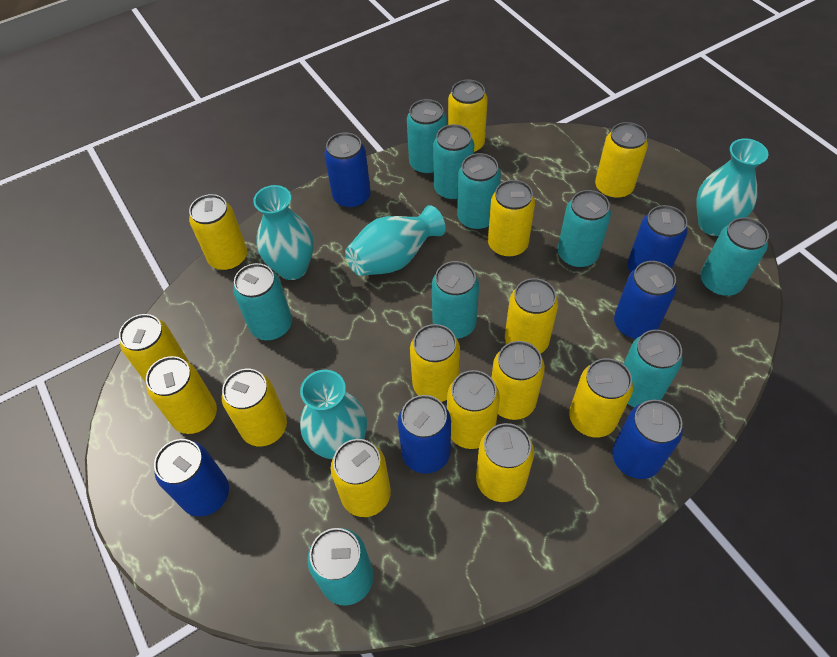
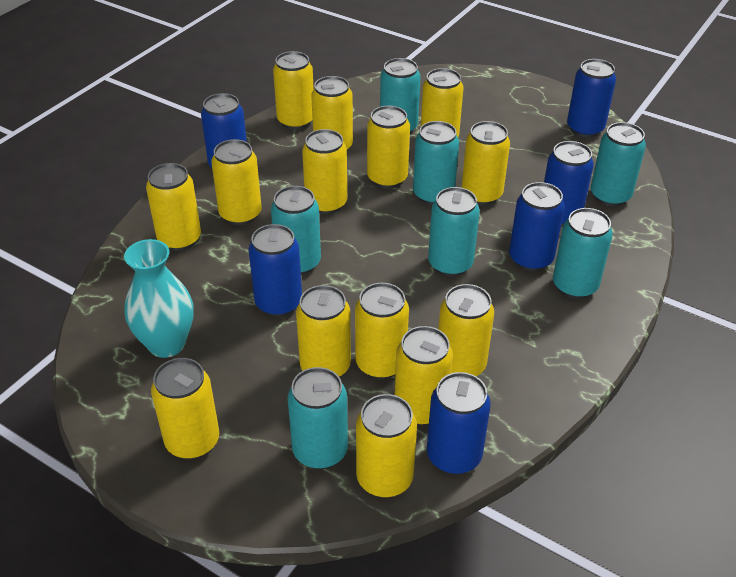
turquoise can: [233,263,292,341] [307,528,374,606] [407,99,447,175] [432,261,479,339] [433,124,474,201] [457,153,501,230] [558,190,611,268] [623,329,683,407] [701,217,769,296] = 9 -> [271,186,321,275] [288,367,348,469] [380,58,420,134] [413,121,459,205] [428,187,480,277] [553,208,613,299] [591,122,646,206] = 7
turquoise vase: [253,185,314,280] [300,370,367,459] [345,205,446,276] [696,138,768,236] = 4 -> [124,239,194,358] = 1

